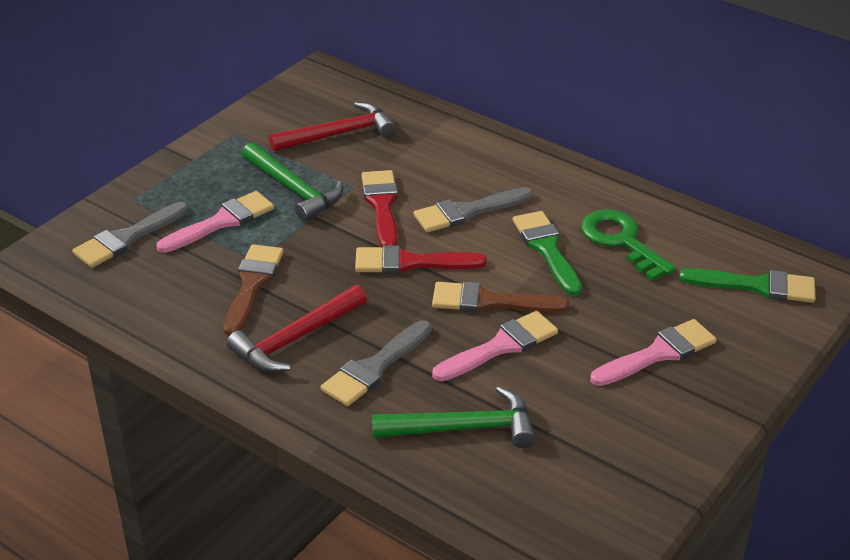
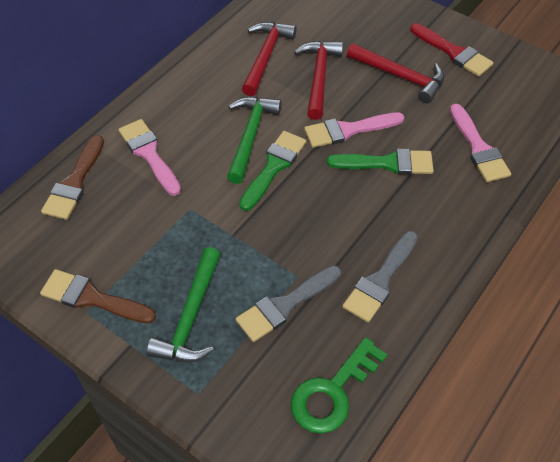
grey brush: [72,202,189,268] [321,320,432,406] [414,187,533,232] = 3 -> [236,265,341,342] [342,231,418,322] = 2
red brush: [355,245,487,274] [362,170,398,248] = 2 -> [410,23,493,77] = 1
red hammer: [227,285,367,372] [269,102,396,152] = 2 -> [242,22,296,96] [294,41,343,120] [347,43,445,103] = 3

